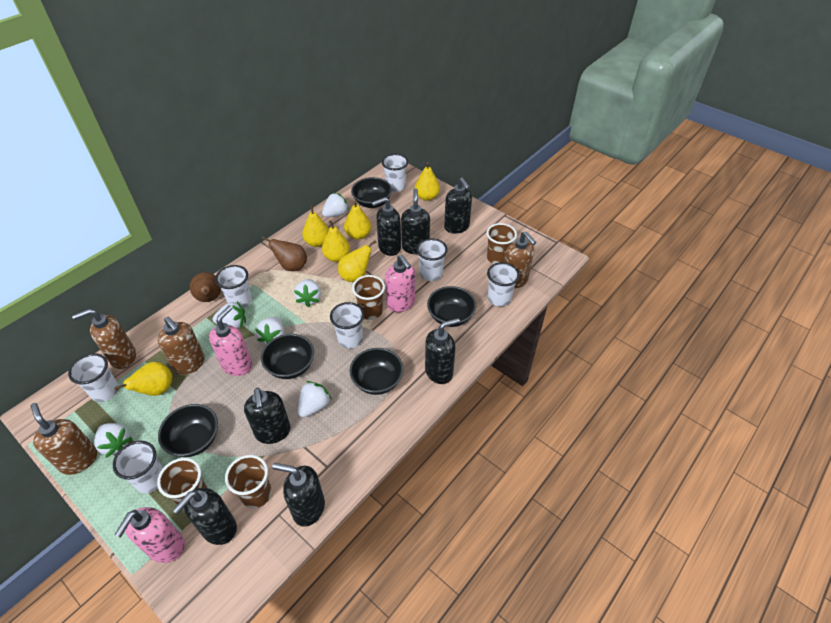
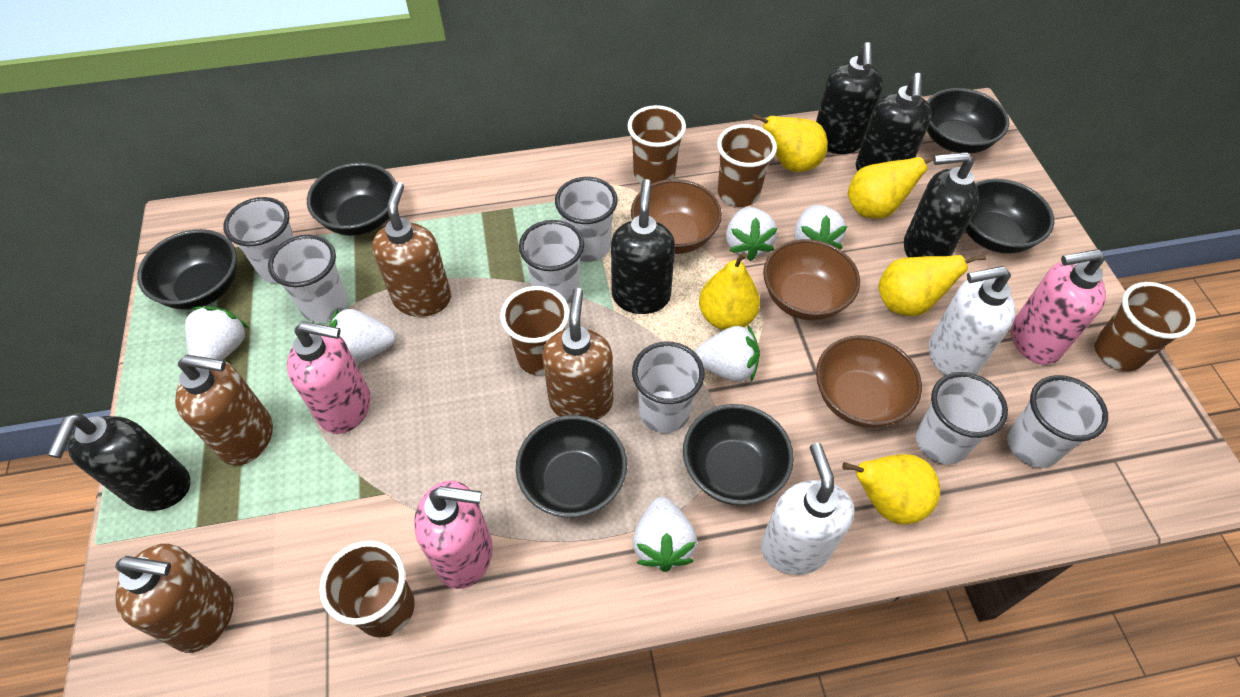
black bowl: [158,404,218,457] [261,334,314,379] [349,348,404,395] [351,177,392,208] [427,286,476,327] = 5 -> [137,229,237,310] [307,163,396,236] [516,415,627,518] [683,404,794,505] [927,88,1009,154] [965,179,1054,254] = 6
black soap dispenser: [172,488,237,545] [244,388,291,444] [272,463,325,527] [372,197,401,256] [401,188,430,254] [425,318,460,384] [444,178,472,234] = 7 -> [48,413,190,511] [611,179,675,314] [816,42,883,154] [856,73,932,171] [904,152,979,257] = 5
brown bowl: none = 0 -> [631,179,722,254] [763,239,860,320] [816,335,922,428] = 3
brown cup: [157,458,207,511] [225,455,272,508] [352,275,385,320] [486,223,517,264] = 4 -> [319,541,415,638] [500,286,570,375] [627,105,686,184] [717,124,777,207] [1094,282,1196,371] = 5
brown pear: [190,272,221,302] [262,236,307,271] = 2 -> none = 0
white soap dispenser: none = 0 -> [761,443,855,575] [929,266,1016,375] = 2
yellow pear: [114,362,172,396] [302,205,329,247] [322,220,350,262] [338,240,377,282] [344,200,371,240] [415,162,440,201] = 6 -> [699,252,760,330] [752,114,828,172] [842,454,940,525] [848,153,942,219] [878,254,986,316] = 5

